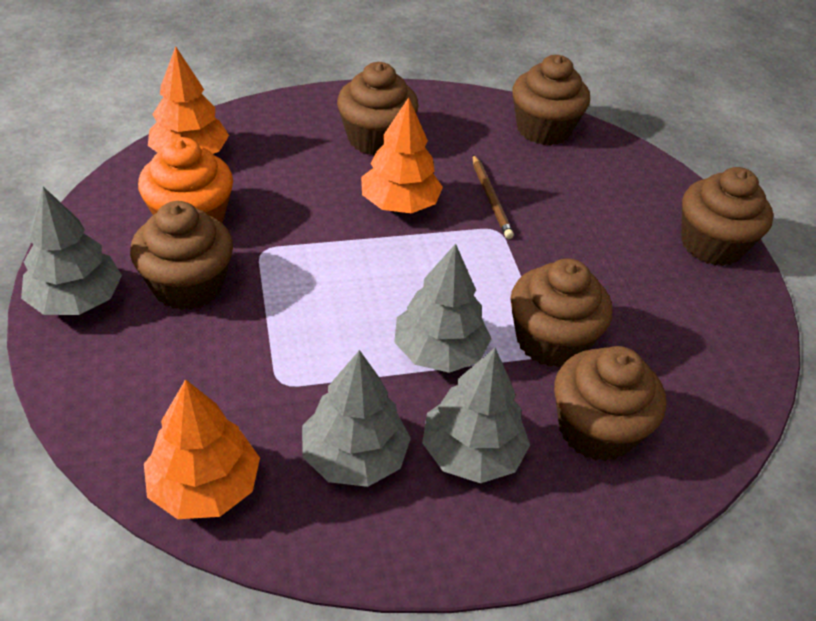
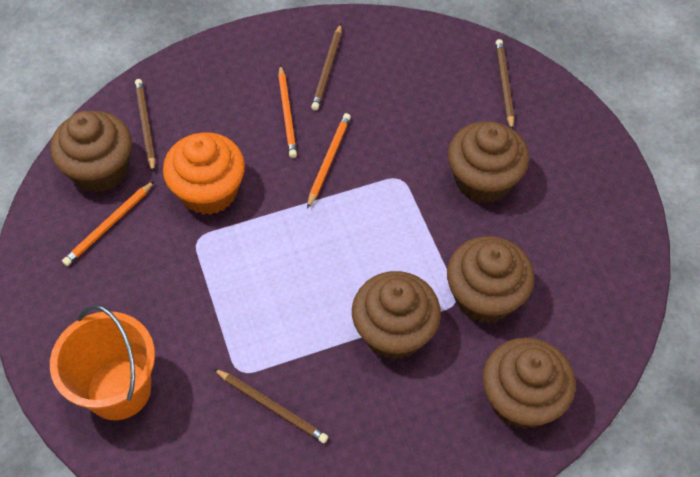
brown cupcake: [130,201,233,310] [337,62,418,156] [510,258,612,367] [512,55,590,145] [554,346,666,461] [681,167,773,266] = 6 -> [50,111,132,192] [352,271,441,360] [447,236,534,323] [448,121,529,203] [482,337,575,429] = 5
brown pencil: [473,155,514,239] = 1 -> [135,79,155,173] [214,369,328,443] [311,24,342,110] [496,39,514,129] = 4
grey tree: [21,187,122,315] [302,350,411,487] [394,244,492,373] [422,348,530,483] = 4 -> none = 0
orange bucket: none = 0 -> [50,305,155,420] = 1
orange pencil: none = 0 -> [62,181,154,266] [278,65,297,158] [307,113,351,209] = 3
orange tree: [144,379,260,519] [148,46,229,154] [361,97,443,213] = 3 -> none = 0

